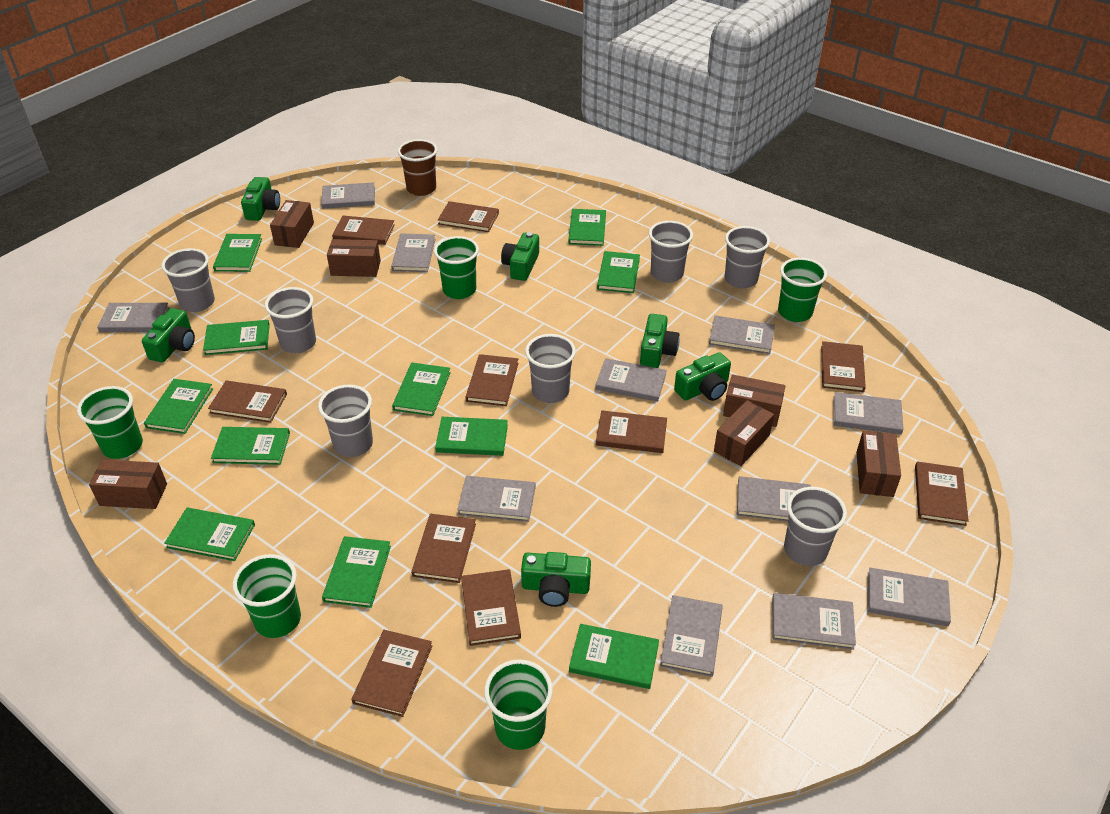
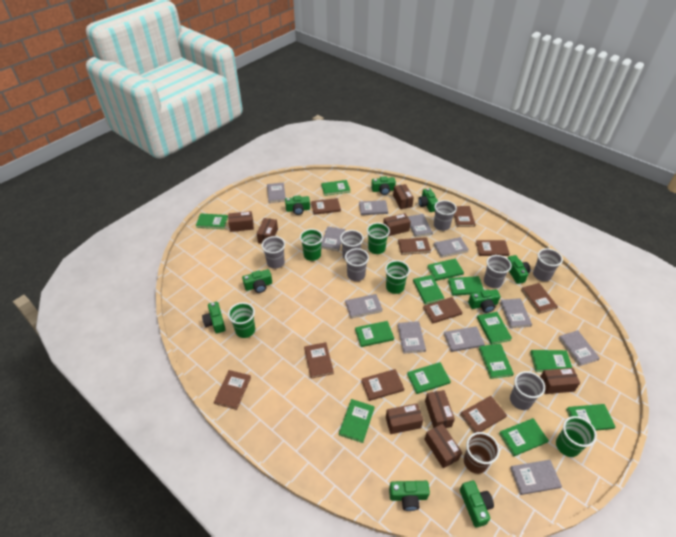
brown box: [89,460,167,509] [270,200,314,248] [327,239,381,277] [714,400,774,466] [723,374,785,427] [856,431,901,497] = 6 -> [228,211,254,232] [257,218,278,244] [383,213,411,236] [386,403,423,434] [393,184,414,209] [424,424,462,468] [425,390,455,428] [540,368,580,394] = 8
green book: [144,379,213,434] [164,508,255,561] [203,320,270,355] [211,427,290,465] [213,234,262,272] [322,536,391,608] [392,363,451,416] [435,417,508,456] [568,209,606,246] [569,624,659,689] [597,251,640,293] = 11 -> [196,213,228,229] [321,180,350,196] [339,399,375,443] [355,321,394,347] [407,362,451,394] [413,275,444,305] [427,259,464,281] [448,276,484,296] [477,312,512,345] [479,344,514,379] [499,418,549,456] [530,350,572,372] [566,404,615,431] = 13
green camera: [142,308,195,362] [241,177,280,221] [501,232,539,281] [521,552,591,607] [640,314,680,368] [674,352,731,401] = 6 -> [202,302,226,334] [242,269,272,293] [285,196,310,215] [371,176,396,195] [389,481,430,511] [418,188,438,212] [460,481,494,527] [468,289,501,313] [507,255,531,284] = 9

